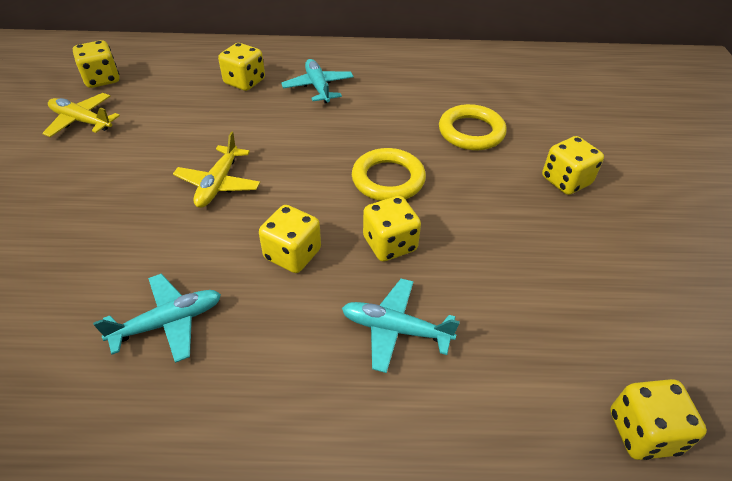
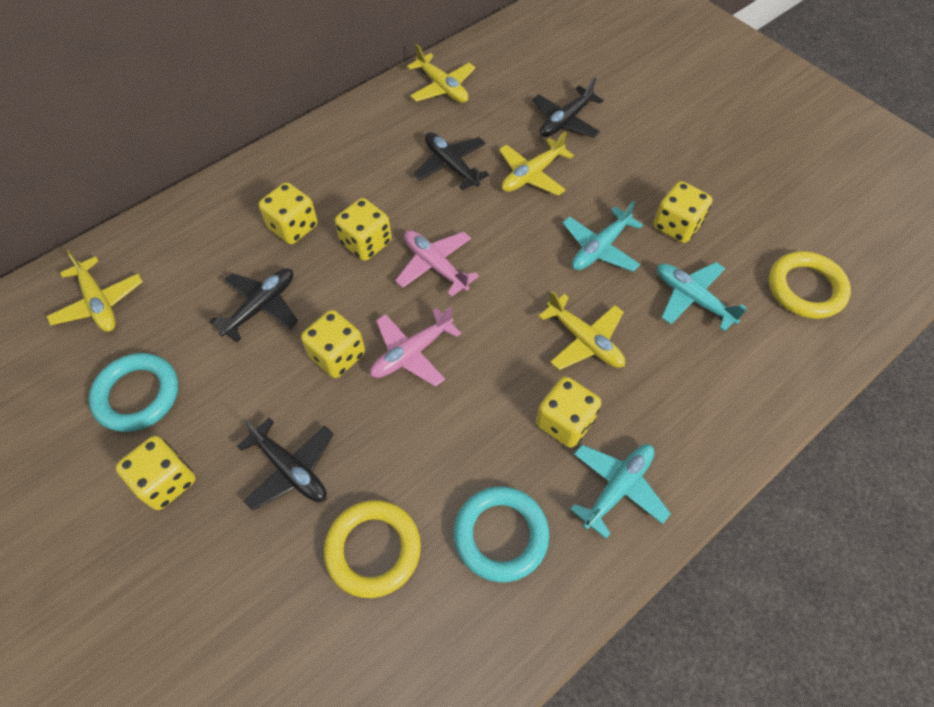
black plane: none = 0 -> [210,268,298,342] [237,417,334,511] [413,132,489,190] [532,77,603,137] = 4
pink plane: none = 0 -> [370,307,461,387] [395,230,479,297] = 2
turquoise ring: none = 0 -> [89,353,178,432] [454,486,549,582] = 2
yellow plane: [42,93,120,137] [173,131,260,208] = 2 -> [46,250,142,332] [407,44,475,103] [499,131,574,196] [538,290,625,370] = 4

